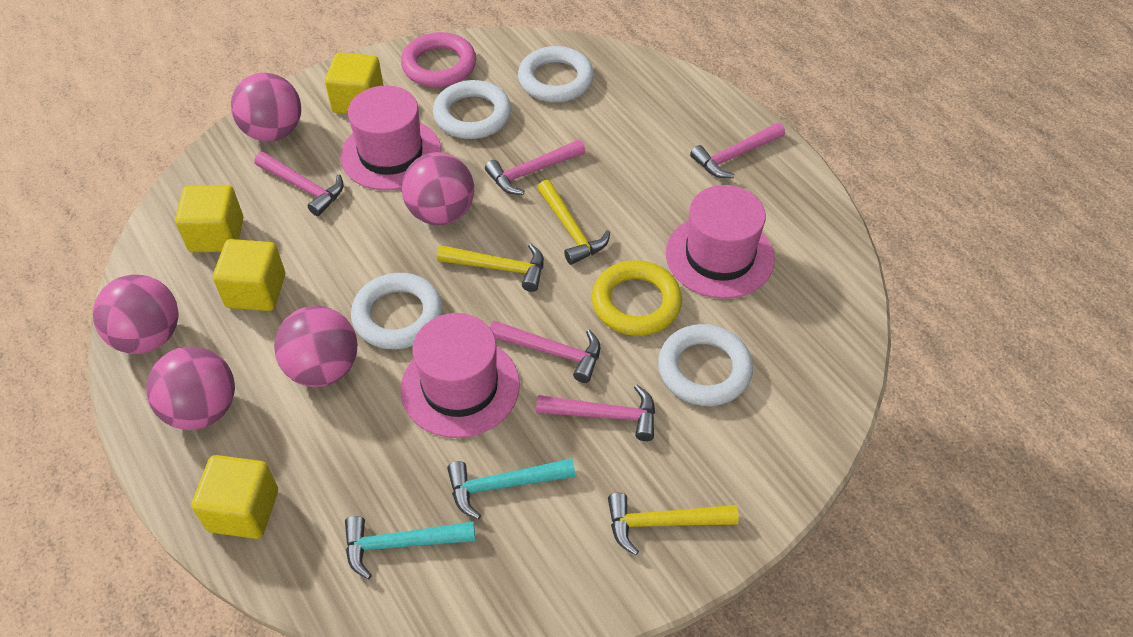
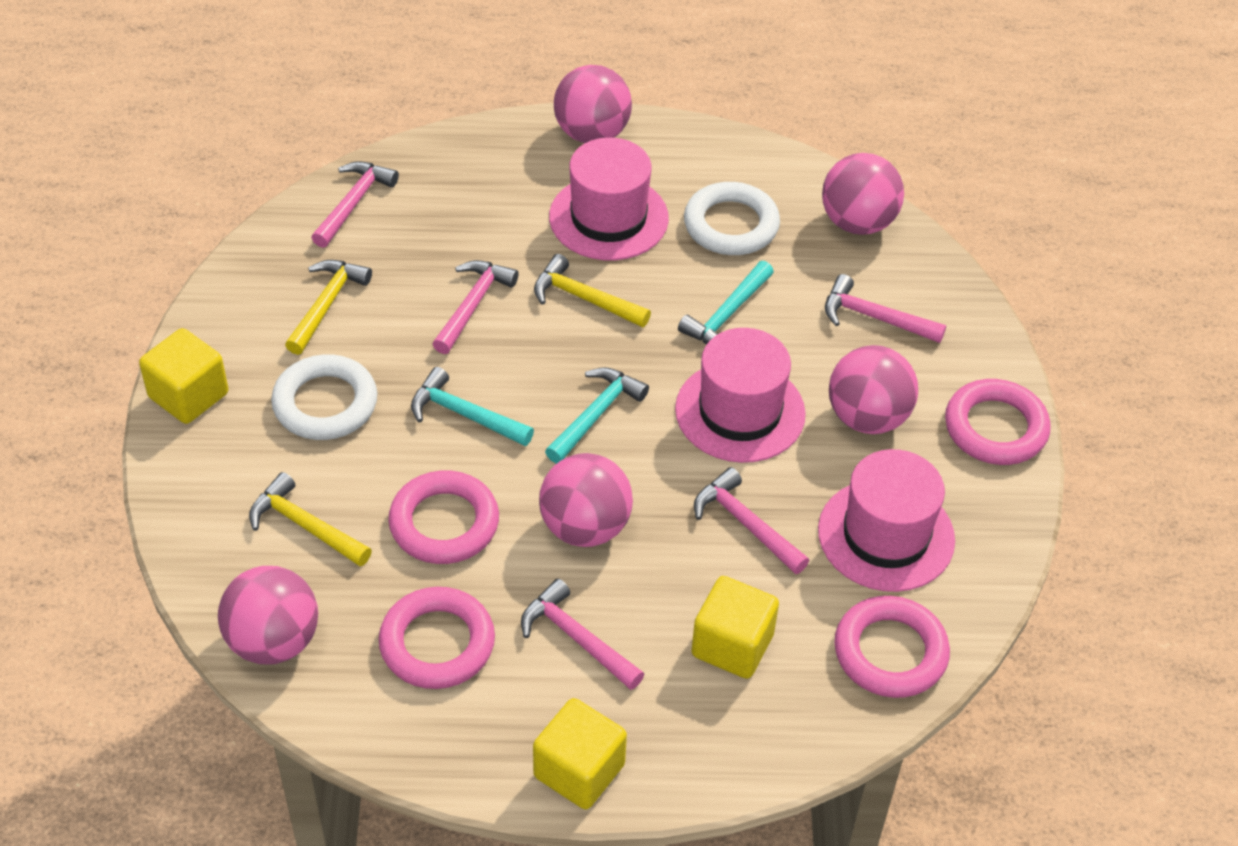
pink ring: [401,32,476,88] = 1 -> [379,587,495,689] [388,471,499,564] [834,596,950,698] [945,379,1051,465] = 4
turquoise hammer: [345,516,475,579] [447,458,575,519] = 2 -> [411,367,534,446] [545,367,649,463] [678,261,774,344] = 3
white ring: [351,273,443,349] [433,80,511,139] [518,46,594,102] [658,324,753,406] = 4 -> [271,354,377,440] [684,182,780,255] = 2
yellow cube: [175,185,243,252] [192,455,278,539] [213,239,285,311] [325,52,384,114] = 4 -> [139,328,228,424] [533,698,627,809] [691,576,779,679] = 3
yellow ring: [592,260,682,336] = 1 -> none = 0

